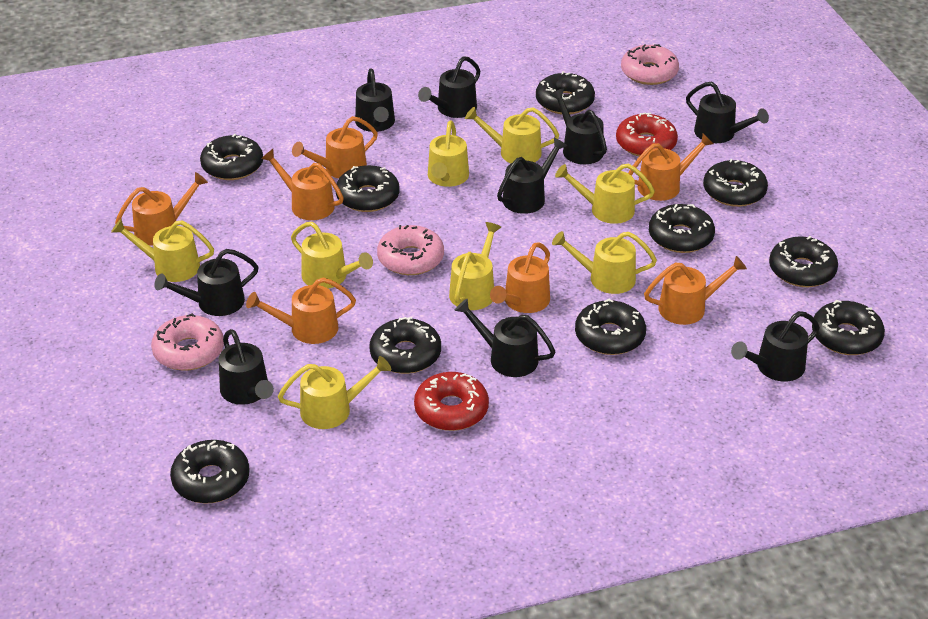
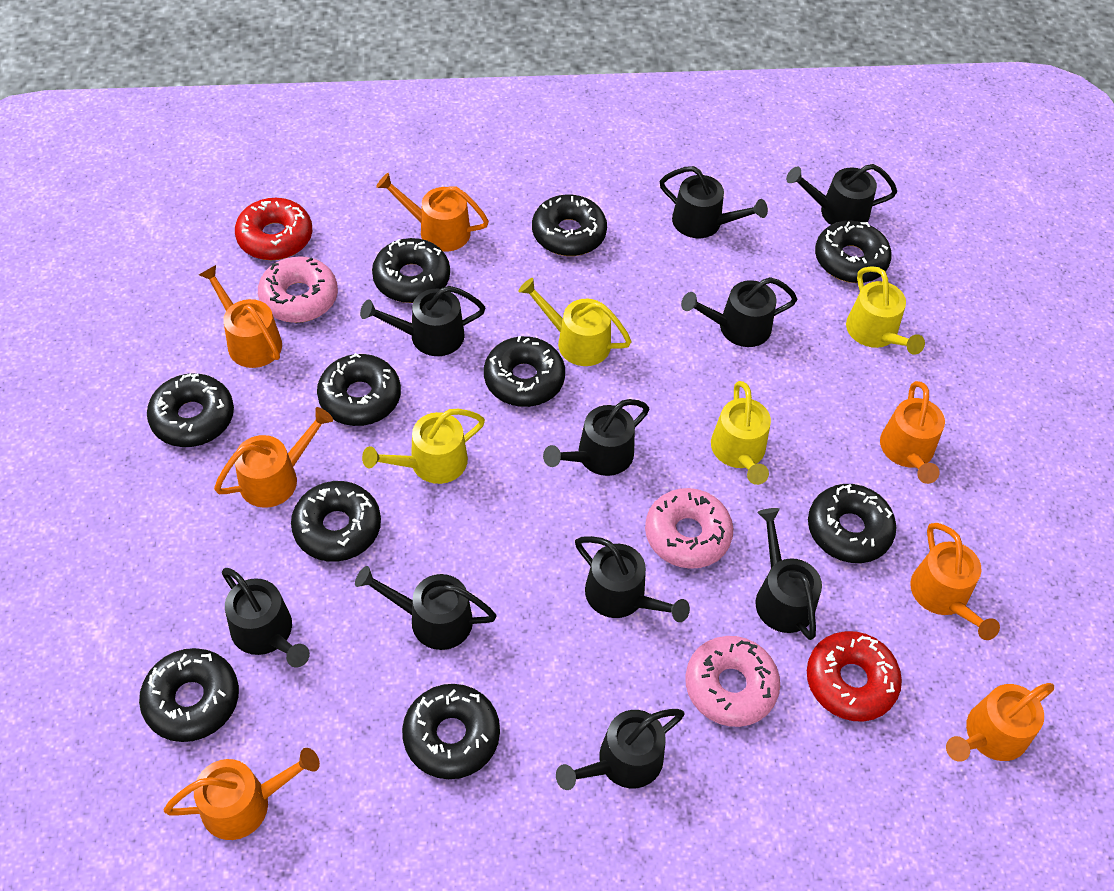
black watering can: [154,249,259,316] [219,329,274,405] [355,68,395,132] [418,56,480,118] [454,298,555,377] [497,138,567,214] [550,88,607,164] [686,82,769,143] [731,311,820,381] = 9 -> [222,568,310,668] [355,566,497,650] [360,286,485,356] [543,399,649,476] [556,709,684,790] [575,536,690,622] [660,166,768,238] [681,277,797,347] [756,508,822,640] [786,164,897,225] = 10
yellow watering can: [111,219,214,282] [278,356,391,429] [291,222,373,289] [428,120,469,187] [449,222,501,310] [465,107,559,163] [552,231,657,294] [555,164,655,224] = 8 -> [362,409,485,484] [518,278,632,366] [711,381,771,485] [846,266,925,355] = 4

